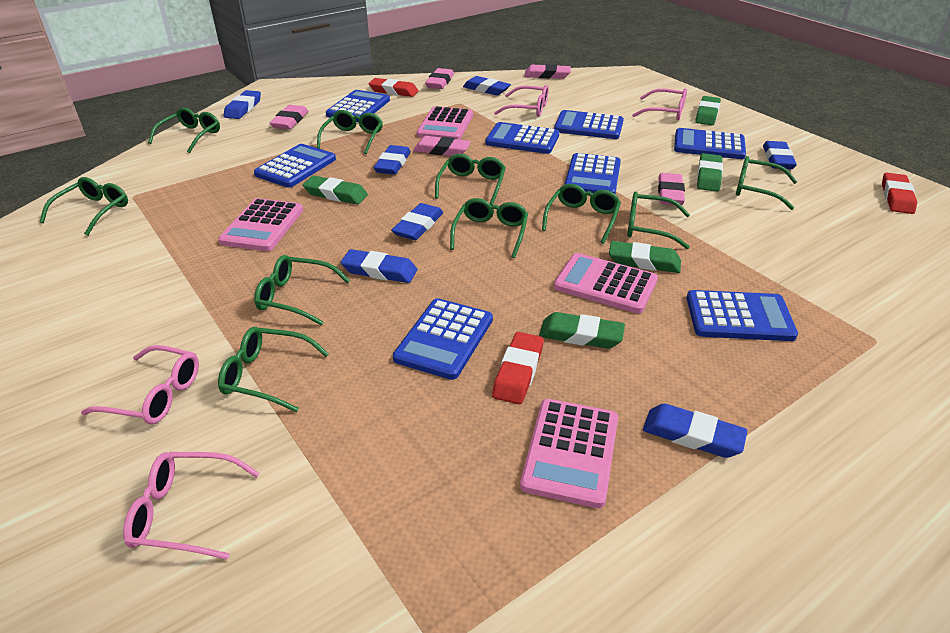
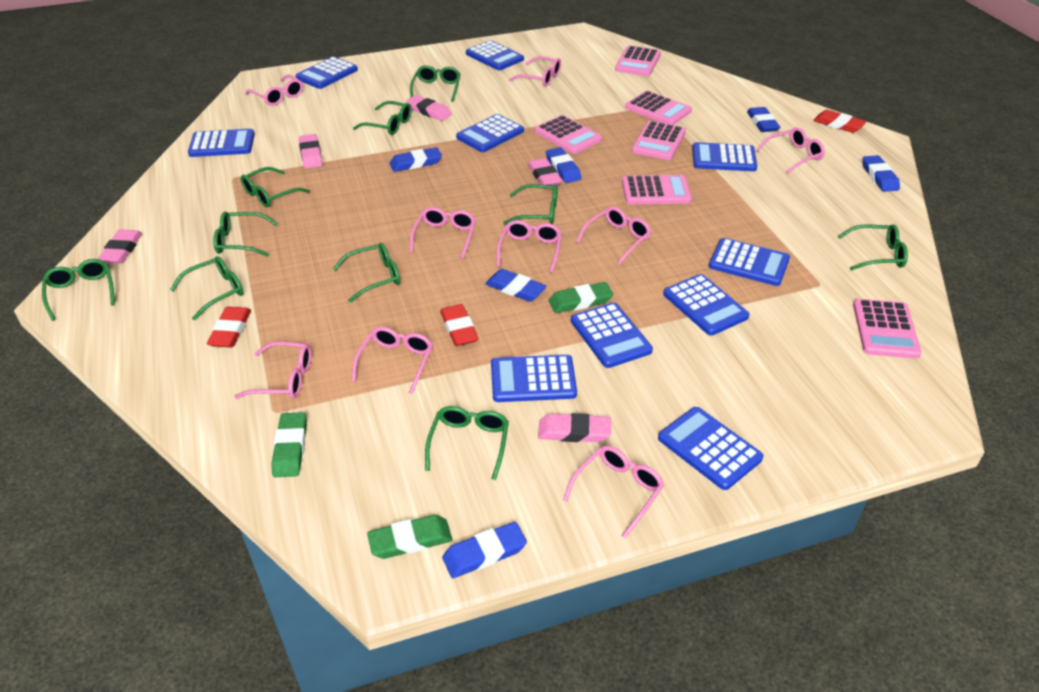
blue calculator: [254,144,336,187] [326,90,390,122] [393,298,493,380] [485,122,559,154] [554,110,624,139] [564,153,621,194] [674,128,746,159] [686,290,798,341] = 8 -> [188,129,255,157] [296,56,358,89] [456,114,524,152] [466,40,524,70] [491,355,577,402] [571,303,653,368] [658,407,763,490] [663,274,749,336] [692,142,757,171] [709,238,790,286] = 10
blue eraser: [224,90,261,119] [341,249,417,283] [374,145,411,175] [391,203,443,240] [463,76,511,95] [643,404,747,458] [763,141,797,169] = 7 -> [390,147,442,172] [442,522,527,578] [485,269,547,302] [546,147,582,183] [747,107,780,132] [863,155,900,192] = 6
green eraser: [303,176,368,204] [539,312,625,349] [609,241,681,273] [695,96,721,125] [697,153,723,192] = 5 -> [271,412,307,477] [367,515,452,559] [549,282,613,313] = 3
pink calculator: [218,198,303,251] [417,106,473,140] [520,399,618,508] [554,253,658,313] = 4 -> [535,115,602,154] [615,46,661,76] [622,175,692,204] [625,91,692,125] [632,121,686,160] [853,299,921,359] = 6
pink glasses: [81,345,199,424] [123,452,260,560] [494,85,549,117] [632,88,687,120] = 4 -> [234,342,311,399] [245,74,303,106] [352,327,433,394] [410,207,476,259] [497,220,562,273] [509,56,561,86] [563,445,664,538] [576,207,651,264] [756,127,825,174] = 9

